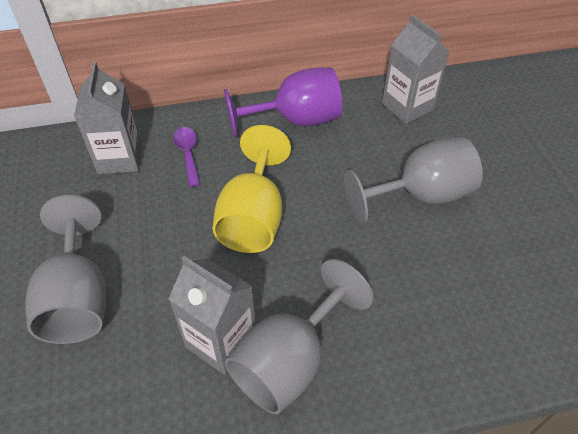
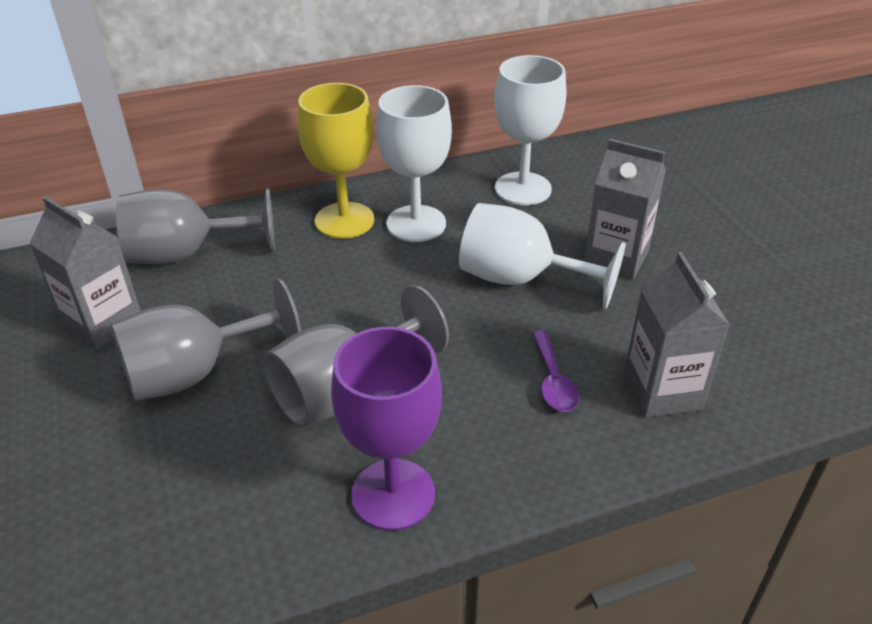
white goblet: none = 0 -> [376,85,452,242] [459,203,626,309] [494,55,566,205] = 3

